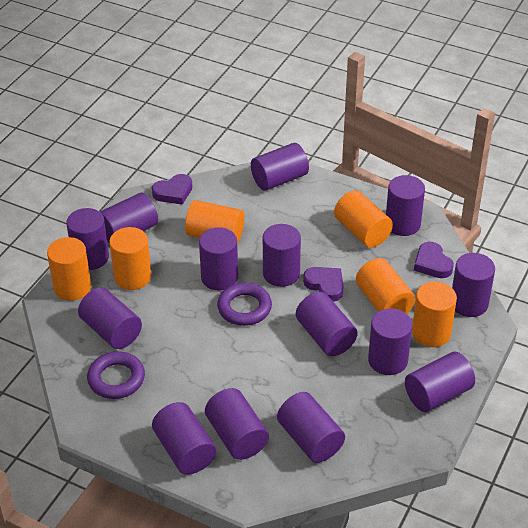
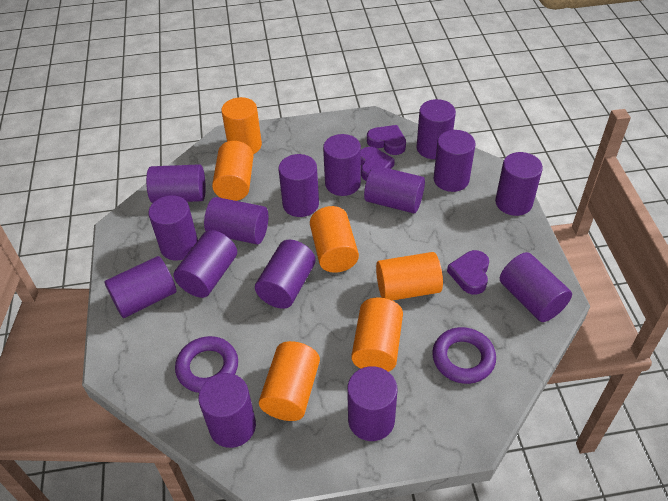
purple cylinder: [66,208,109,270] [78,287,142,349] [100,193,158,243] [152,402,217,475] [199,227,238,291] [205,388,269,460] [251,143,309,191] [263,224,301,287] [277,392,345,463] [296,292,358,356] [368,308,413,375] [386,175,425,236] [405,351,475,412] [452,253,495,317] = 14 -> [105,256,177,318] [146,164,206,203] [148,195,198,261] [174,230,237,298] [198,373,256,448] [204,197,268,244] [255,240,316,309] [278,154,319,217] [323,134,361,196] [347,366,398,441] [364,165,425,213] [417,99,456,159] [434,130,475,192] [495,152,543,216] [500,252,572,322] = 15

